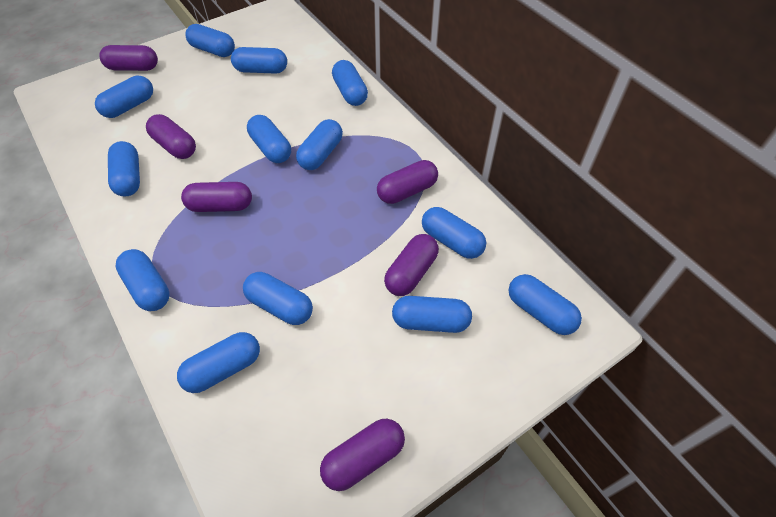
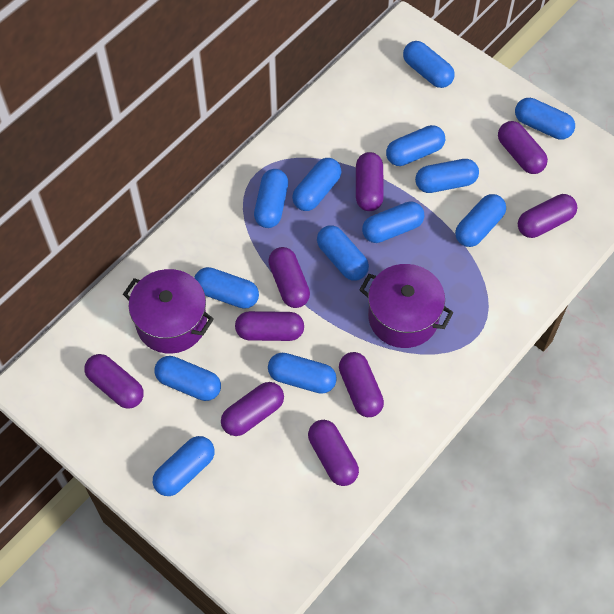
purple capsule: [99,45,158,71] [146,114,196,159] [181,182,252,212] [320,419,405,491] [377,160,438,204] [384,234,439,296] = 6 -> [84,354,144,409] [221,382,284,436] [235,311,304,341] [268,247,310,308] [308,420,359,486] [339,352,384,417] [356,152,384,211] [498,121,548,174] [518,194,577,238] = 9
purple pot: none = 0 -> [123,269,214,354] [359,264,453,348] = 2

